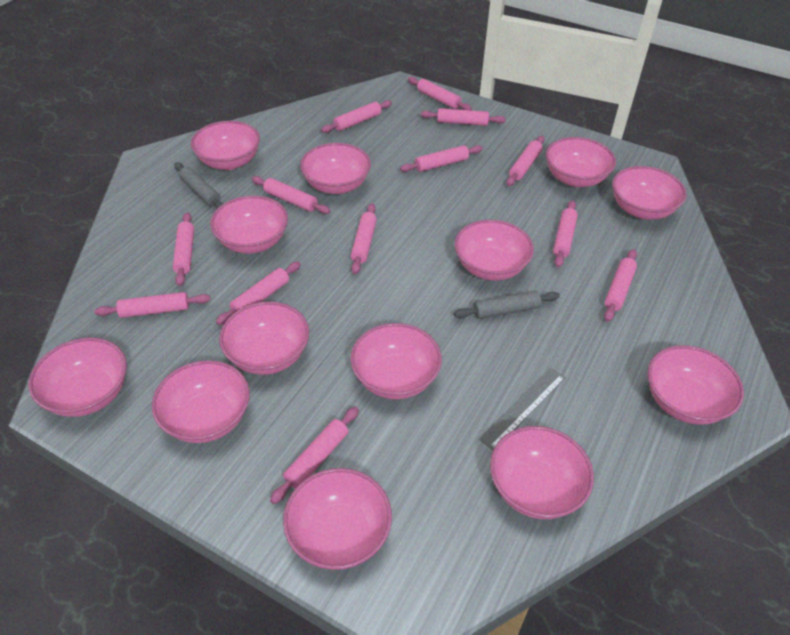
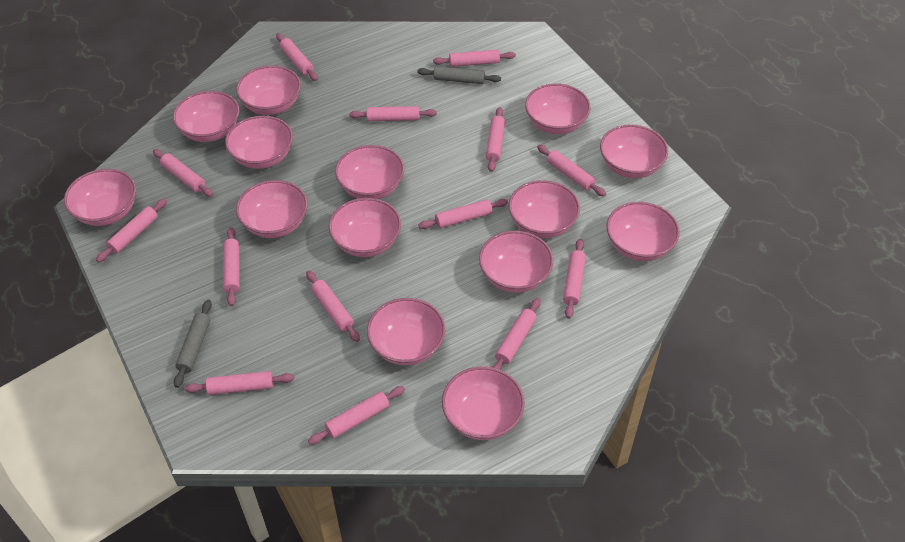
grey ruler: [479,368,566,450] = 1 -> none = 0
pink bowl: [29,338,127,417] [152,360,250,443] [191,121,260,170] [210,196,288,254] [219,302,309,375] [283,468,392,570] [300,143,371,194] [350,323,442,399] [455,220,534,281] [490,426,594,519] [546,137,616,187] [612,166,687,220] [647,345,744,425] = 13 -> [64,169,136,226] [173,91,239,142] [225,116,293,169] [236,65,301,115] [236,180,308,238] [329,198,401,257] [335,145,404,199] [367,298,445,365] [442,366,525,440] [479,231,553,293] [508,180,580,238] [525,83,591,134] [600,124,668,178] [606,202,680,261] = 14
pink rolling pin: [94,292,210,318] [173,212,194,286] [216,261,301,325] [252,176,330,214] [270,407,359,504] [321,100,392,133] [351,203,377,274] [400,145,483,172] [408,77,472,110] [421,108,506,126] [506,136,545,186] [553,200,578,268] [604,249,637,322] = 13 -> [96,199,167,262] [153,149,213,197] [185,371,294,395] [223,227,240,306] [276,33,318,81] [306,271,360,342] [308,386,405,445] [349,106,437,121] [418,199,508,229] [433,50,516,67] [486,107,505,172] [492,298,541,370] [537,145,606,197] [563,239,586,319] = 14

